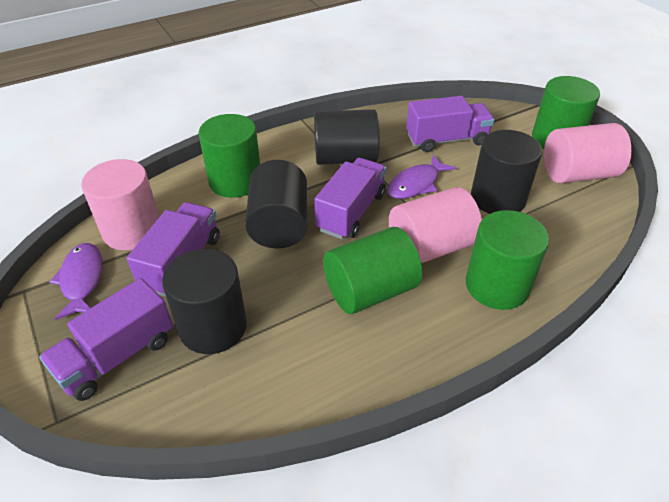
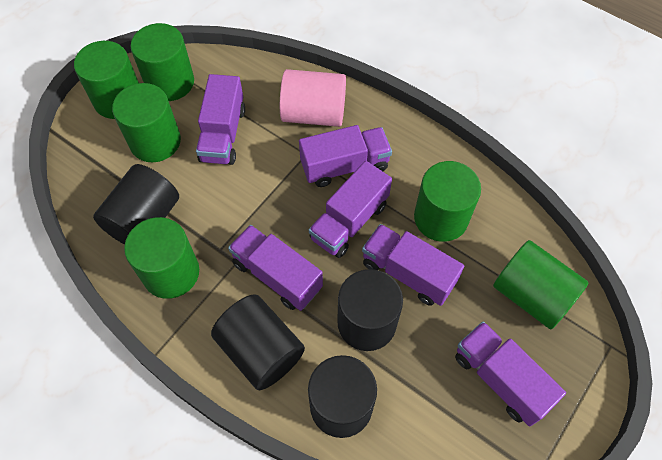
green cylinder: [199,114,260,198] [323,227,422,314] [466,210,549,310] [532,76,600,149] = 4 -> [74,41,139,119] [112,83,181,162] [124,217,199,299] [131,23,194,101] [414,161,481,242] [493,240,589,329] = 6
pink cylinder: [81,159,159,250] [389,187,482,263] [544,123,632,183] = 3 -> [280,69,346,127] = 1
purple fish: [49,243,102,320] [387,155,456,199] = 2 -> none = 0
purple truck: [39,278,173,401] [127,202,220,297] [314,158,386,239] [406,96,494,152] = 4 -> [196,74,245,165] [228,225,323,311] [299,125,392,187] [309,161,392,258] [362,224,464,306] [455,321,566,426] = 6

